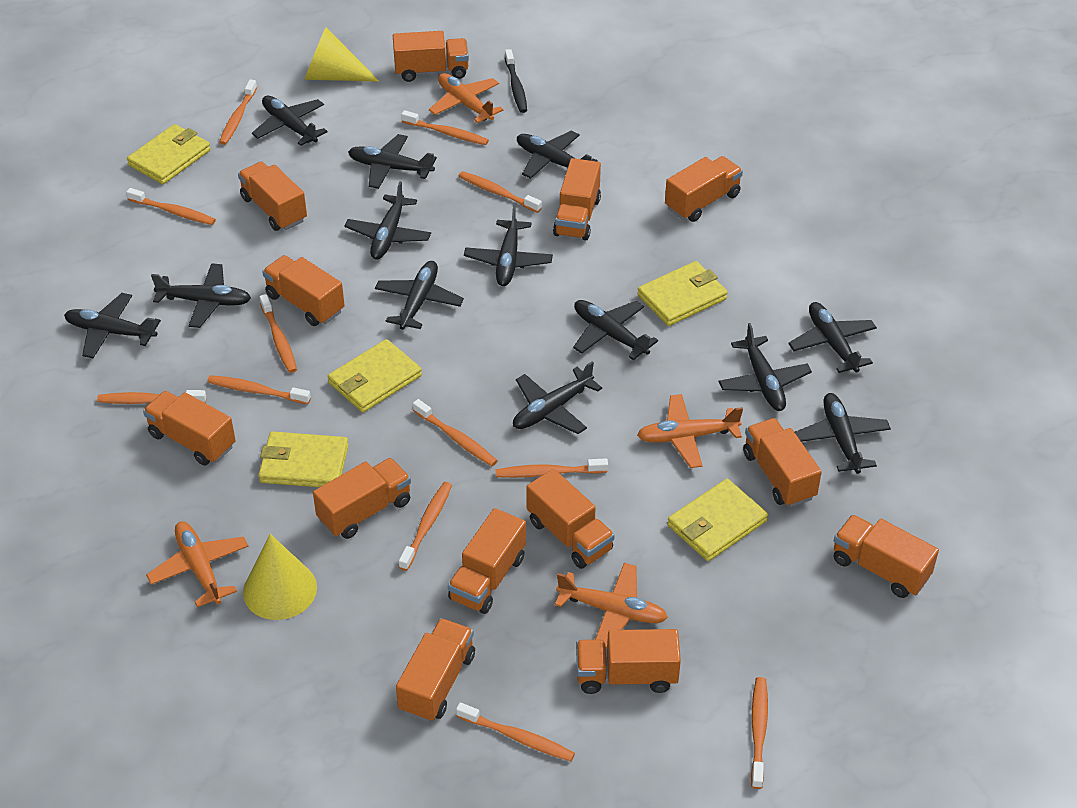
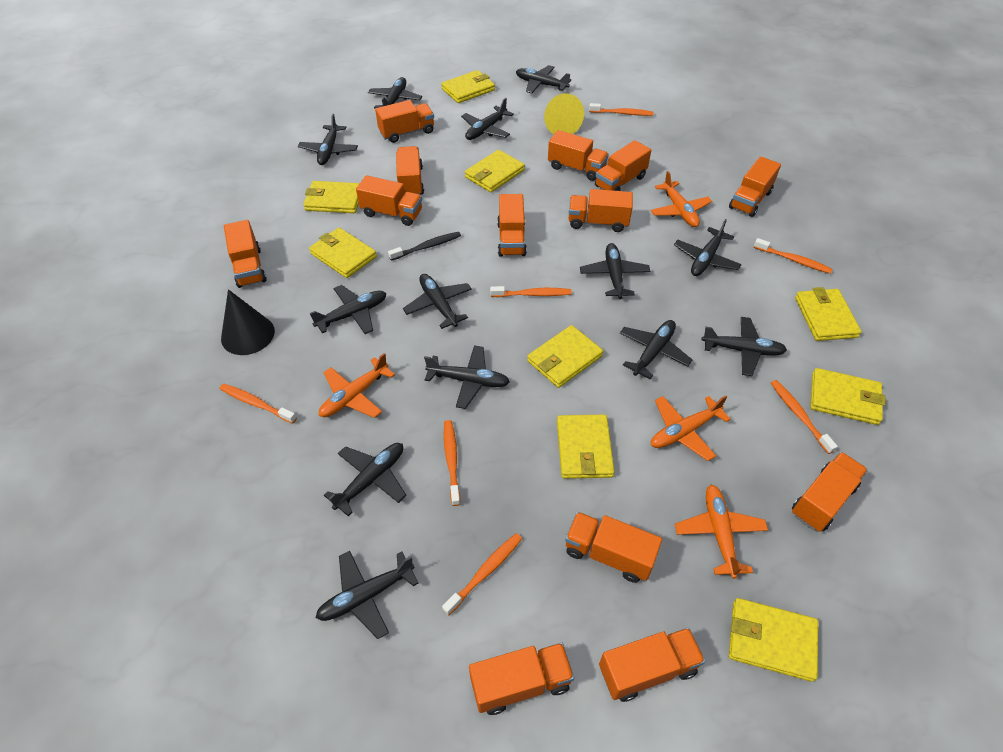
black cone: none = 0 -> [221,289,275,355] = 1
orange toothbrush: [97,390,206,404] [126,188,216,225] [207,375,311,404] [219,79,257,145] [259,294,297,373] [399,482,452,571] [401,110,489,145] [413,399,497,466] [456,703,575,761] [459,171,542,213] [495,458,608,478] [751,677,768,789] = 12 -> [220,383,297,424] [442,533,522,616] [444,420,460,506] [490,286,572,297] [589,103,653,116] [754,238,832,274] [771,380,838,454] = 7
yellow cone: [243,534,317,620] [304,28,379,82] = 2 -> [544,93,584,134] = 1
yellow wallet: [127,124,210,184] [259,431,349,487] [328,339,422,413] [637,261,728,326] [667,479,768,561] = 5 -> [303,181,360,213] [309,228,377,278] [441,70,495,103] [465,150,525,192] [527,325,603,388] [557,414,615,479] [729,598,818,682] [795,287,862,341] [811,368,886,425] = 9

